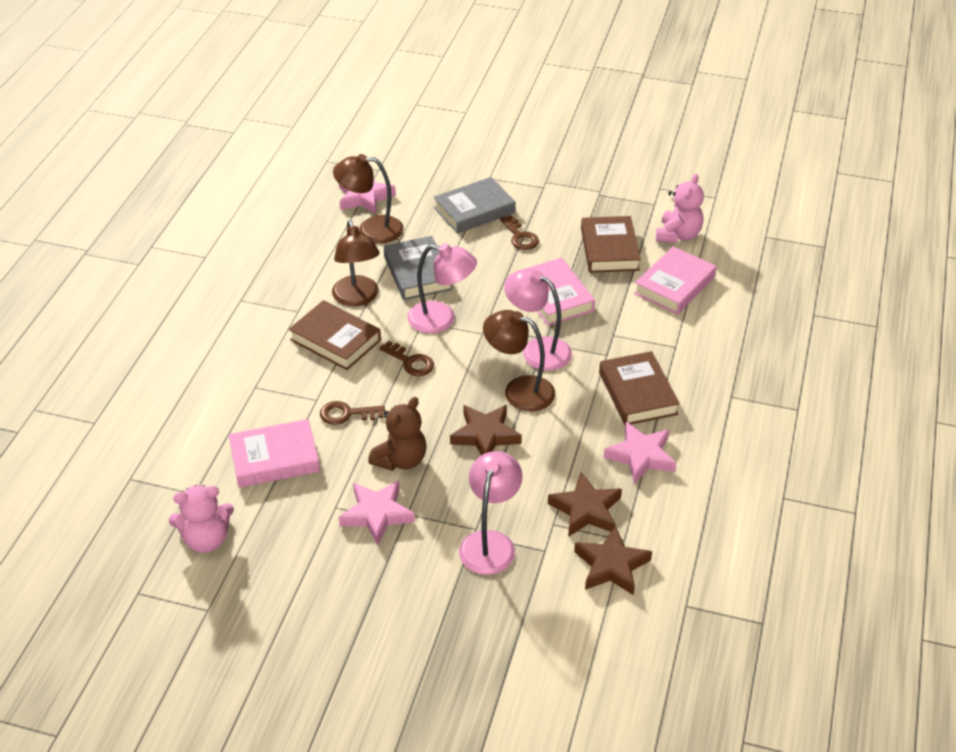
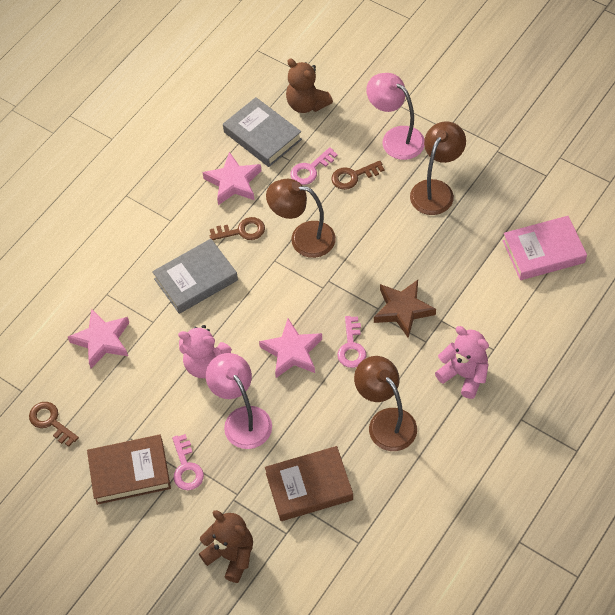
brown book: [289,300,381,370] [581,216,641,273] [599,351,680,425] = 3 -> [87,435,171,505] [265,446,353,521] = 2
brown star: [450,405,522,455] [548,472,622,537] [574,525,652,595] = 3 -> [374,280,436,338] = 1
brown teddy bear: [368,397,426,471] = 1 -> [199,510,253,583] [286,58,333,113] = 2
pink book: [229,419,320,488] [516,258,595,326] [634,246,716,314] = 3 -> [503,216,587,280] = 1
pink key: none = 0 -> [172,434,204,490] [290,147,338,185] [337,316,366,368] = 3
pink lamp: [407,243,477,334] [459,451,523,575] [504,269,572,371] = 3 -> [206,353,272,449] [366,73,425,160] = 2

